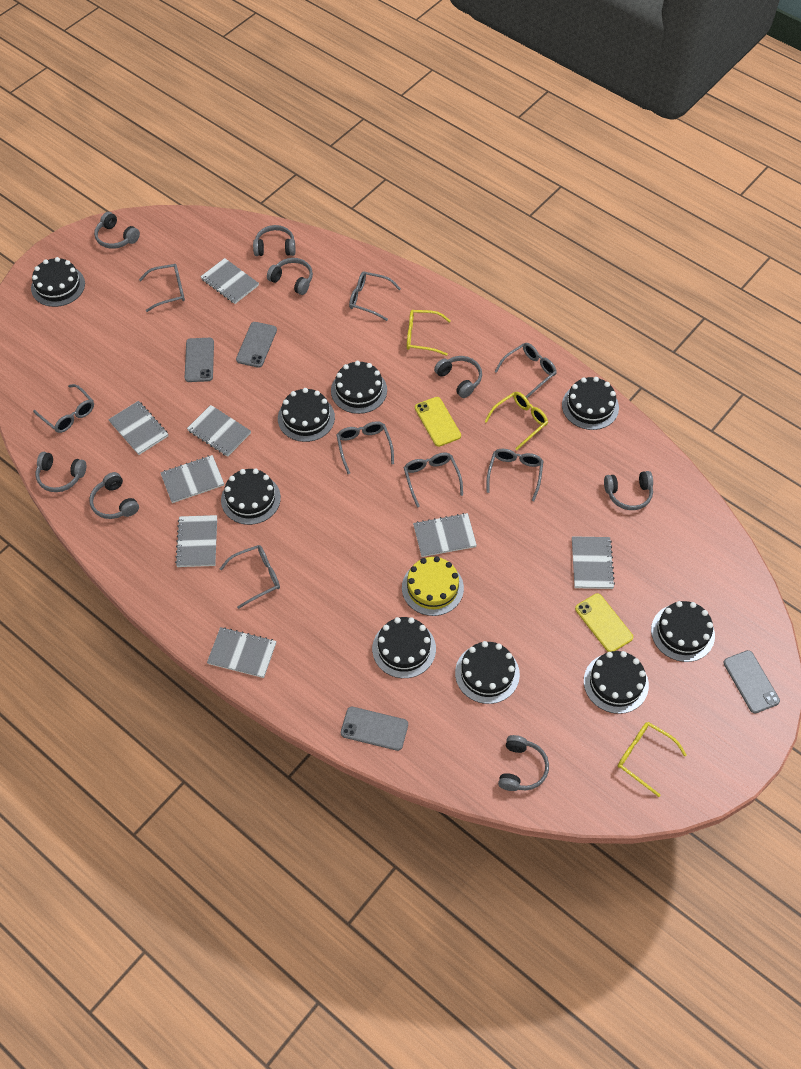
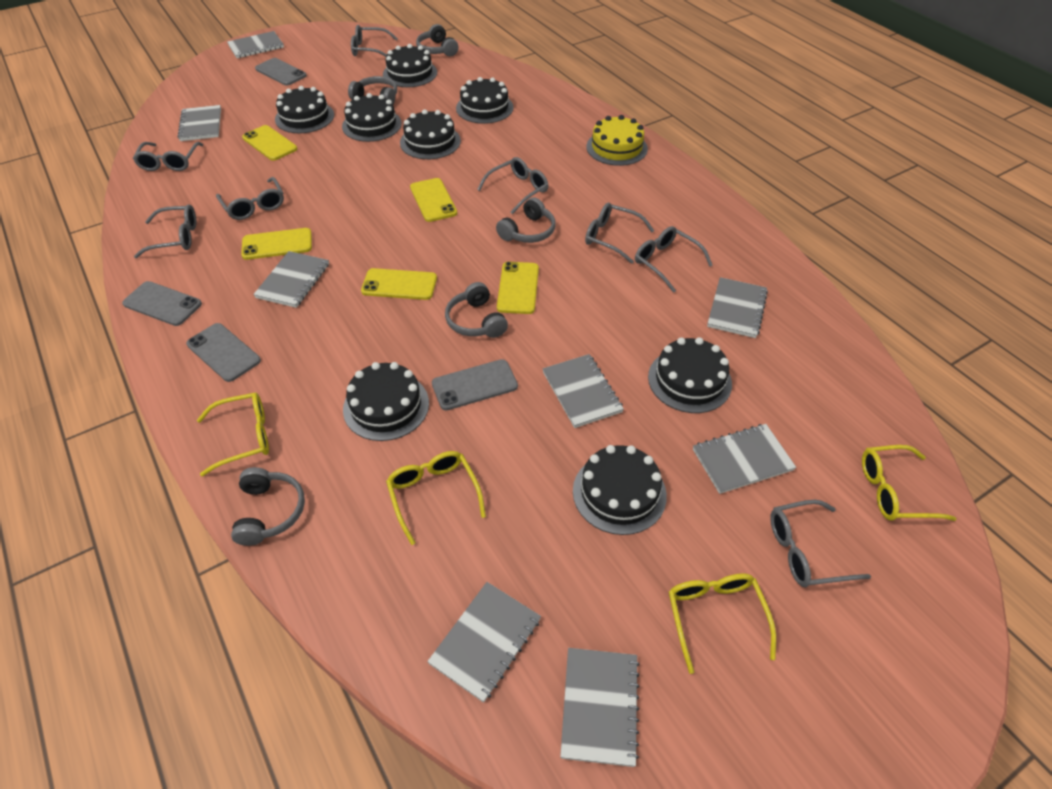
black cake: [31,257,85,307] [221,469,281,525] [278,388,335,442] [331,361,387,414] [372,617,436,678] [455,641,520,704] [562,377,619,430] [584,651,649,714] [651,601,715,662] = 9 -> [275,86,334,133] [342,93,402,142] [343,362,429,441] [383,44,437,87] [400,109,461,159] [456,77,513,124] [573,445,667,535] [648,337,732,413] = 8
grey headphones: [36,452,86,492] [89,472,139,519] [94,212,140,249] [253,225,295,256] [267,258,313,295] [434,356,482,398] [498,735,549,791] [604,471,653,510] = 8 -> [231,467,305,546] [348,76,397,104] [416,24,458,56] [445,282,508,338] [496,197,555,243] = 5
yellow glasses: [407,310,451,356] [484,392,548,450] [618,722,686,797] = 3 -> [197,392,269,476] [386,451,486,545] [669,573,776,674] [862,445,956,521] = 4
yellow phone: [415,397,461,447] [575,593,633,652] = 2 -> [241,228,312,260] [242,125,297,161] [361,268,437,300] [410,178,457,222] [497,262,539,314] = 5

